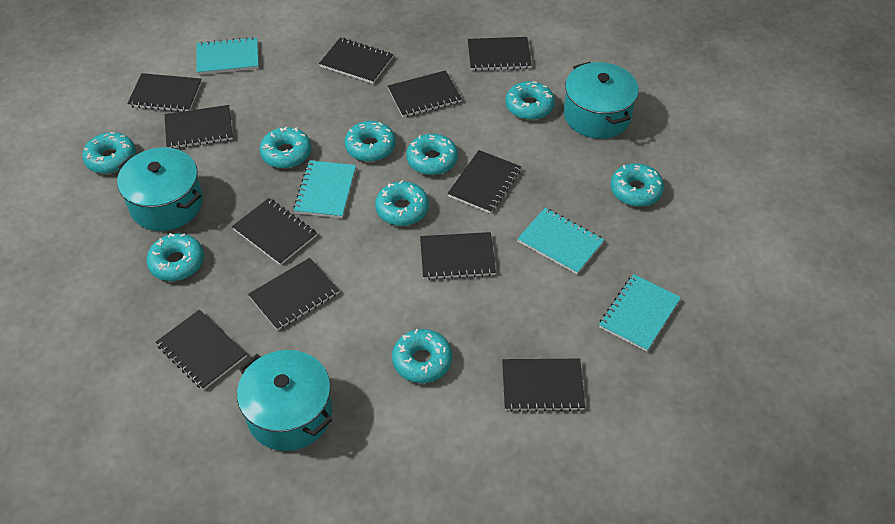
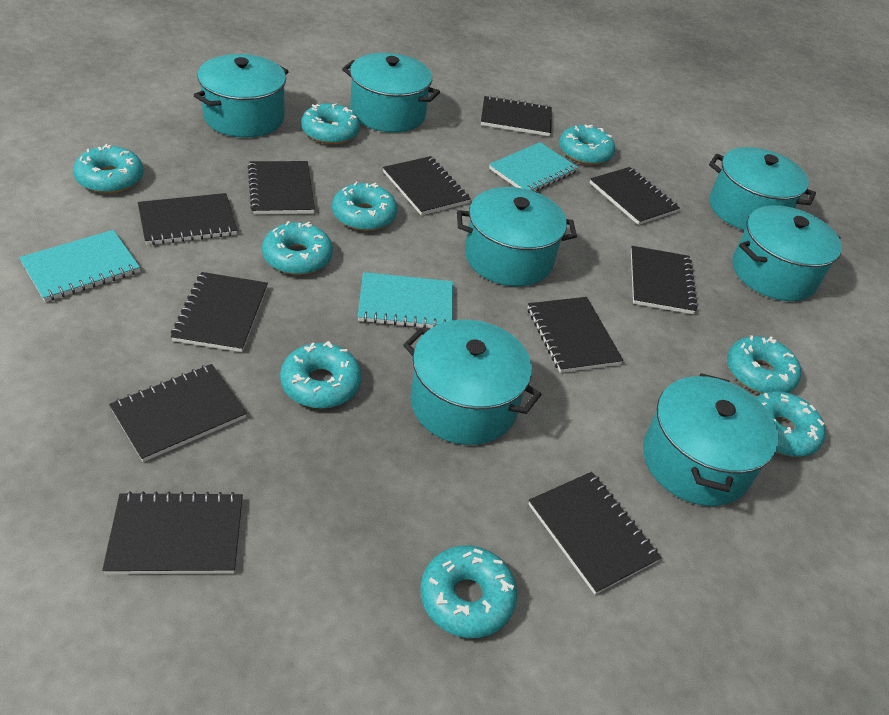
turquoise notebook: [197,37,259,75] [293,160,356,218] [517,208,605,274] [599,274,681,352] = 4 -> [19,230,140,302] [358,272,453,328] [489,142,578,192] = 3
turquoise pot: [117,147,203,231] [237,350,332,451] [564,62,639,139] = 3 -> [194,54,289,137] [342,53,440,132] [403,320,541,445] [457,187,577,286] [643,373,779,506] [709,147,816,231] [733,205,842,301] = 7

